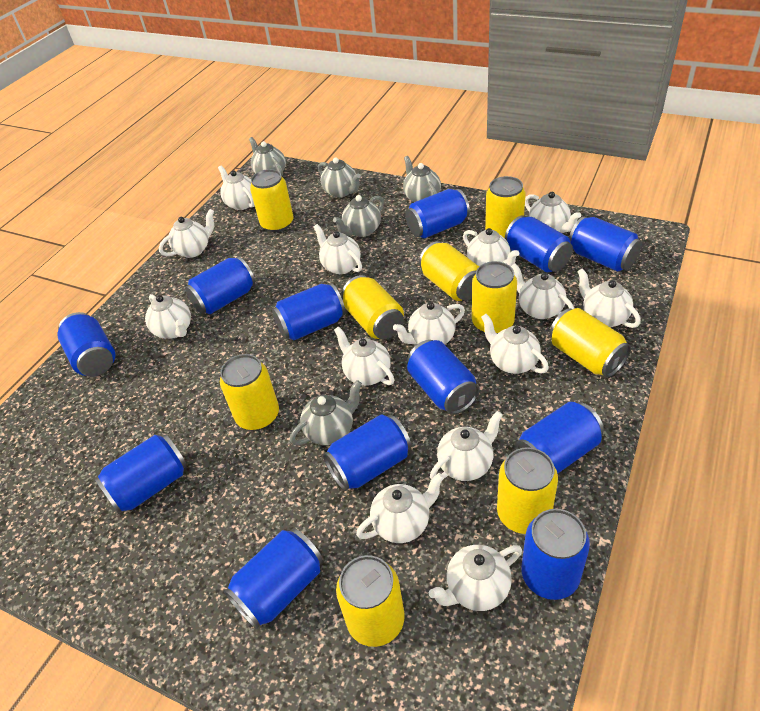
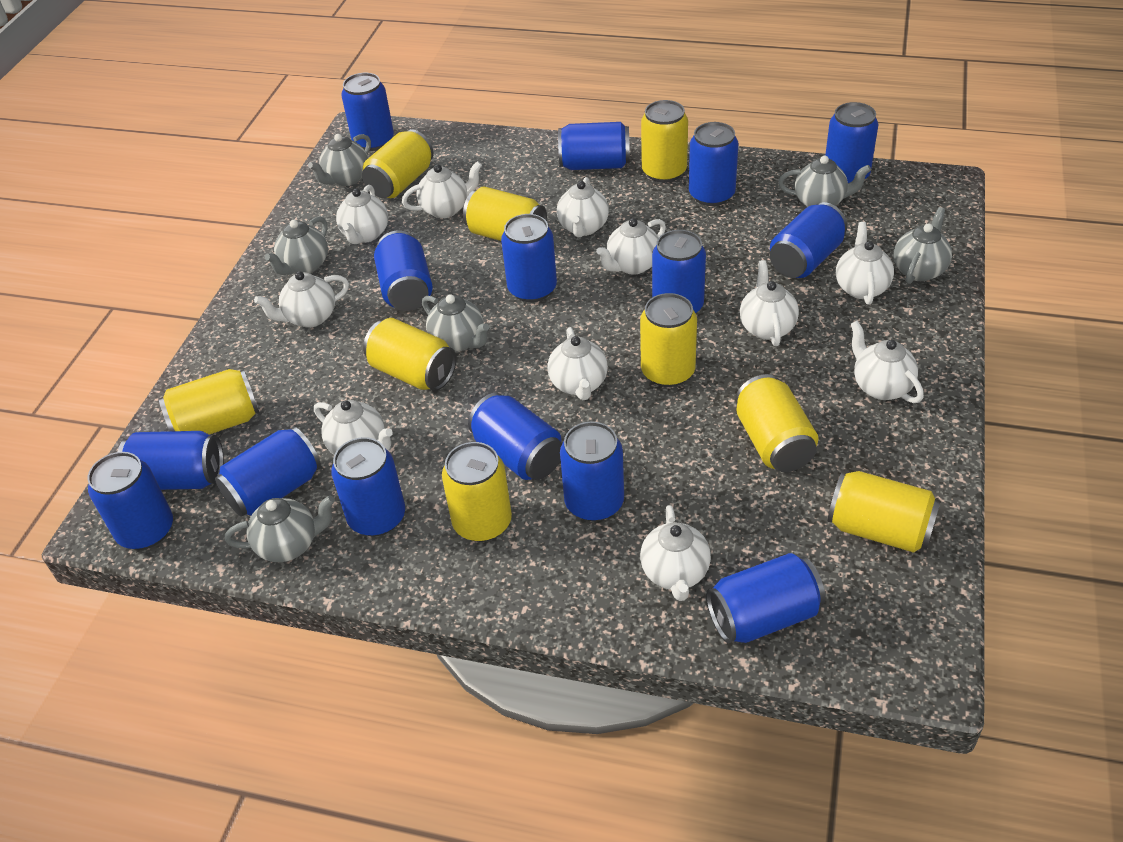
blue can: [58,312,115,377] [94,434,187,514] [185,257,255,314] [224,528,323,629] [272,283,345,340] [323,414,411,491] [405,189,470,238] [407,340,479,414] [505,216,573,272] [514,402,604,474] [521,509,590,600] [569,216,642,271] = 12 -> [88,452,173,550] [118,431,224,490] [215,427,321,517] [331,437,405,536] [341,73,394,151] [374,231,433,311] [468,393,562,480] [501,214,557,302] [558,122,630,170] [560,421,624,521] [652,230,706,313] [689,122,739,206] [706,553,825,643] [770,202,847,278] [825,102,879,183] = 15
grey teapot: [249,137,286,176] [290,380,362,445] [318,157,361,198] [333,195,384,237] [403,156,441,202] = 5 -> [225,496,335,562] [265,216,328,275] [308,134,371,186] [422,294,489,352] [778,156,871,207] [894,207,952,284] = 6
white teapot: [145,294,191,339] [159,209,214,258] [218,165,254,210] [314,224,362,274] [334,326,395,386] [356,473,444,543] [393,302,465,345] [428,545,522,611] [430,411,503,481] [463,228,520,266] [481,314,549,374] [511,264,574,319] [525,192,581,233] [577,268,641,328] = 14 -> [254,271,349,328] [314,400,393,455] [336,185,388,244] [402,161,482,218] [548,327,608,400] [557,177,609,237] [596,218,666,275] [640,505,711,601] [740,260,799,346] [836,222,894,305] [851,320,924,403] = 11

